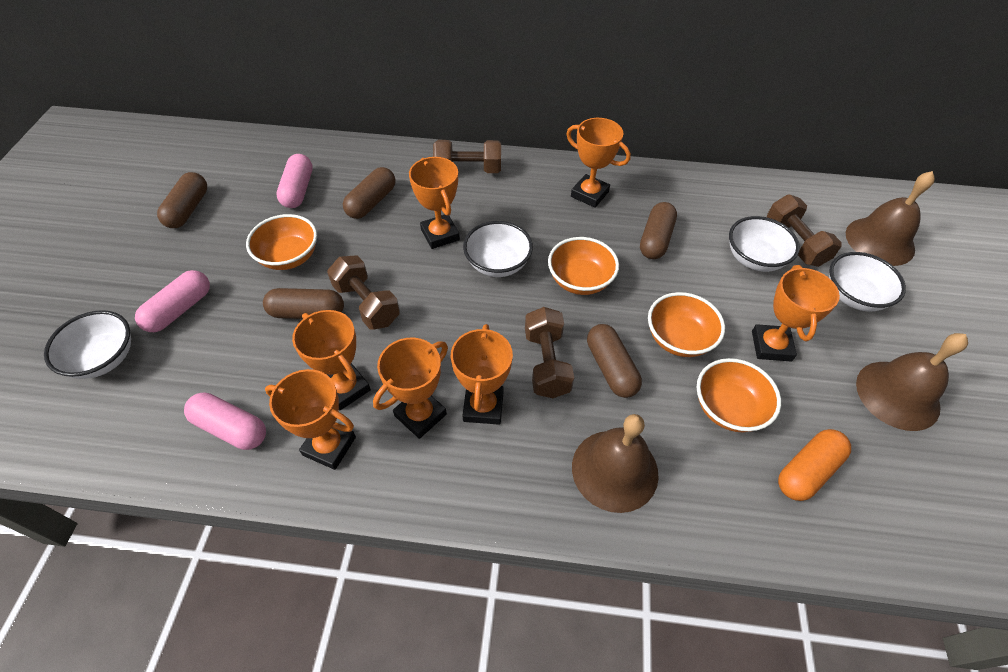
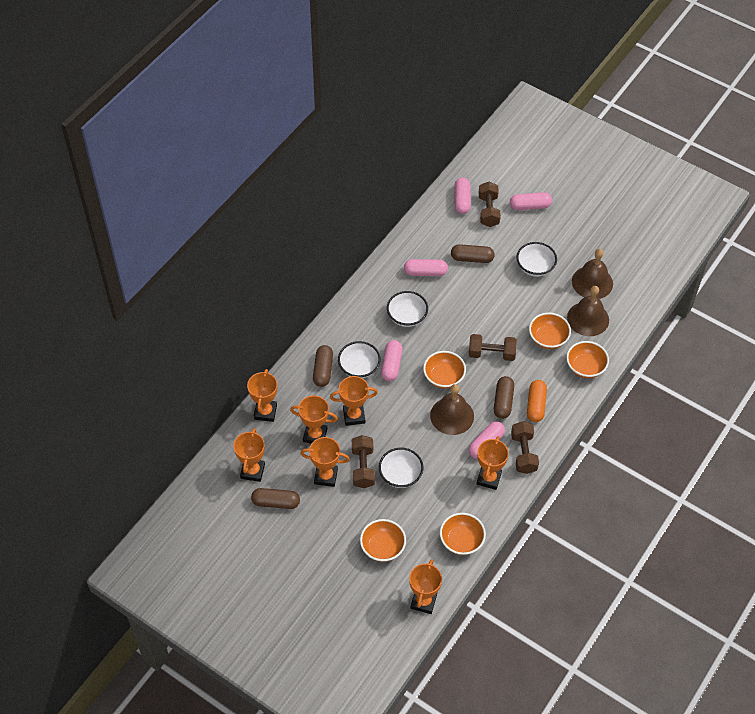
brown capsule: [157,172,207,228] [263,288,344,319] [343,167,396,219] [587,324,642,398] [640,202,677,259] = 5 -> [251,488,300,509] [313,345,333,387] [451,244,495,263] [494,376,514,419] = 4
orange bowl: [246,214,317,270] [548,237,619,295] [648,292,725,357] [697,358,781,432] = 4 -> [360,519,406,562] [423,351,466,389] [440,513,486,555] [529,313,571,349] [566,341,609,378] = 5
pink capsule: [135,270,210,332] [184,392,266,450] [276,154,313,208] = 3 -> [381,340,402,381] [404,259,448,276] [454,177,471,214] [468,421,505,459] [510,192,552,210] = 5

